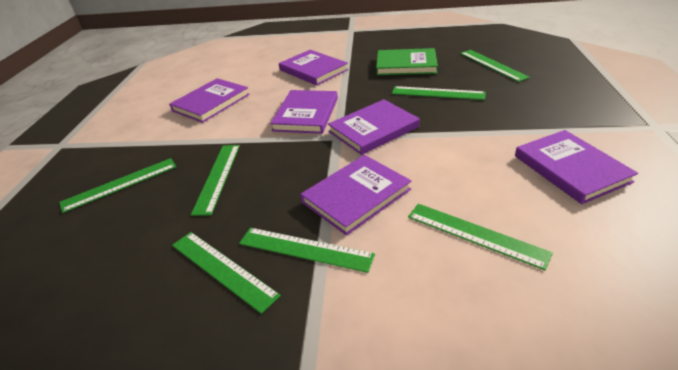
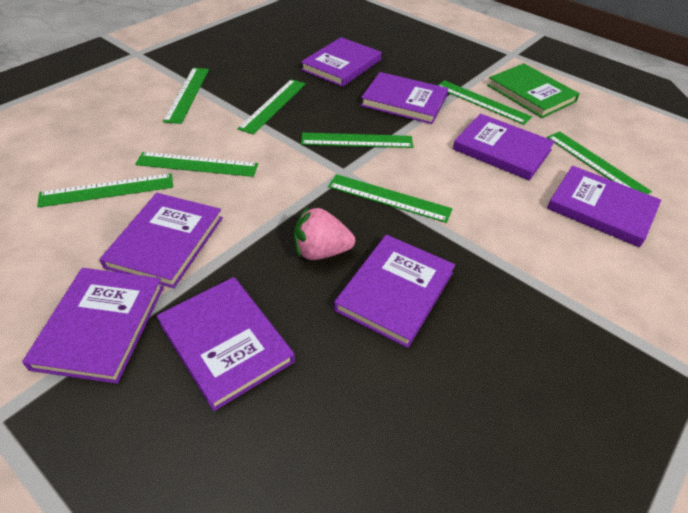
green ruler: [59,158,177,213] [172,232,281,314] [191,145,240,216] [239,228,375,273] [392,86,486,100] [408,204,553,270] [460,50,530,82] = 7 -> [37,173,173,208] [135,152,258,177] [163,68,209,124] [237,79,306,135] [301,133,413,148] [328,174,453,223] [438,80,532,125] [547,131,652,194] = 8
pink strawberry: none = 0 -> [294,207,355,260] = 1
purple book: [169,78,250,123] [270,90,338,134] [279,50,348,86] [300,155,411,236] [328,99,420,155] [515,130,638,204] = 6 -> [22,268,164,384] [100,193,223,288] [157,277,295,411] [301,37,382,87] [334,235,455,348] [361,72,448,124] [453,114,555,181] [547,166,661,247] = 8

